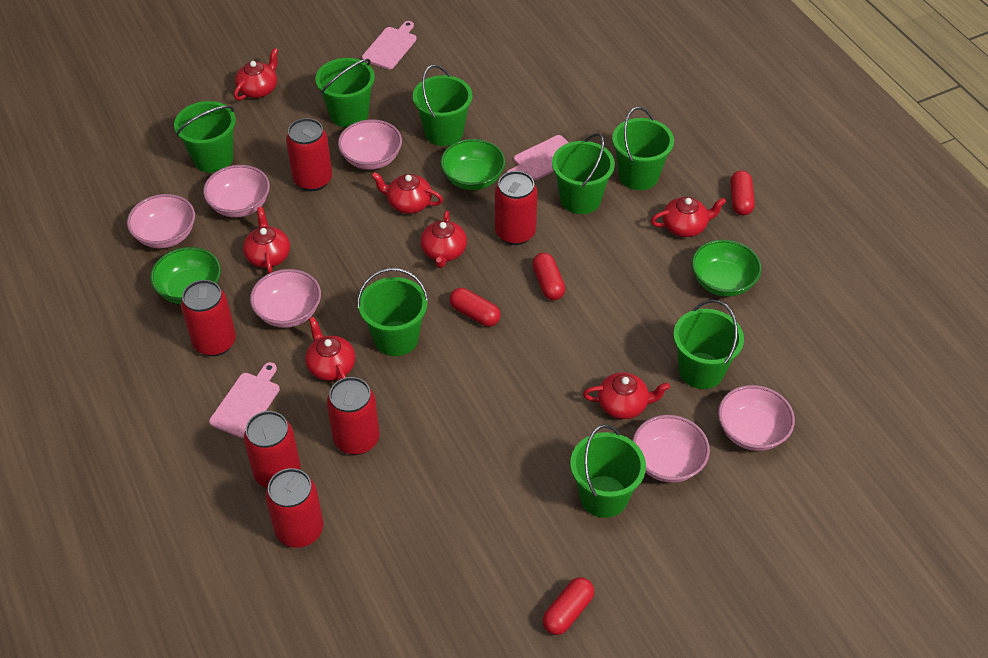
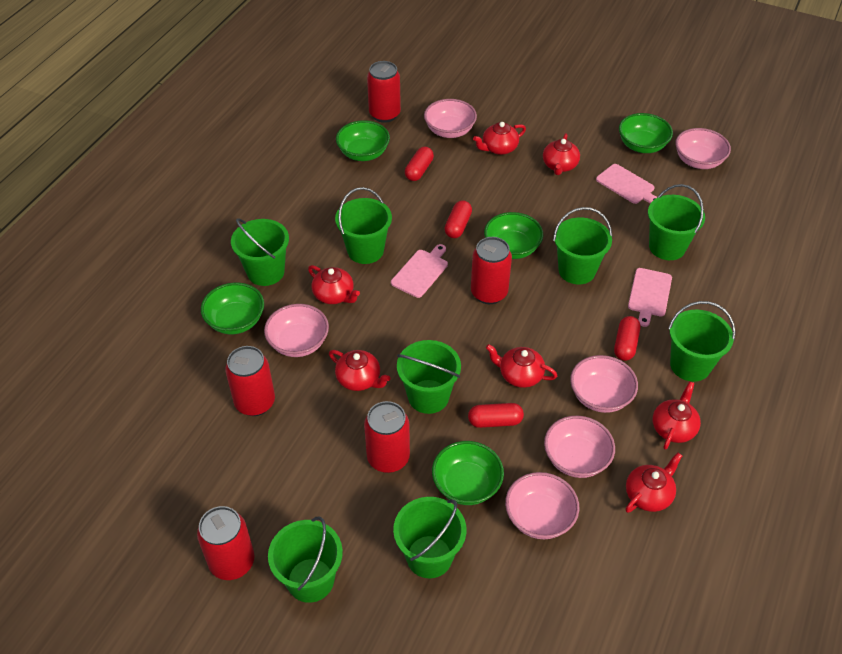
green bowl: [150,247,221,304] [440,139,505,190] [692,239,762,297] = 3 -> [201,283,264,334] [336,120,390,161] [432,441,504,505] [484,212,543,259] [619,113,673,153] = 5
red can: [181,280,236,356] [244,411,301,488] [265,468,324,548] [286,118,332,191] [327,377,380,455] [495,171,538,245] = 6 -> [197,506,255,580] [225,346,275,416] [364,401,410,473] [367,61,401,123] [471,237,512,304] = 5

